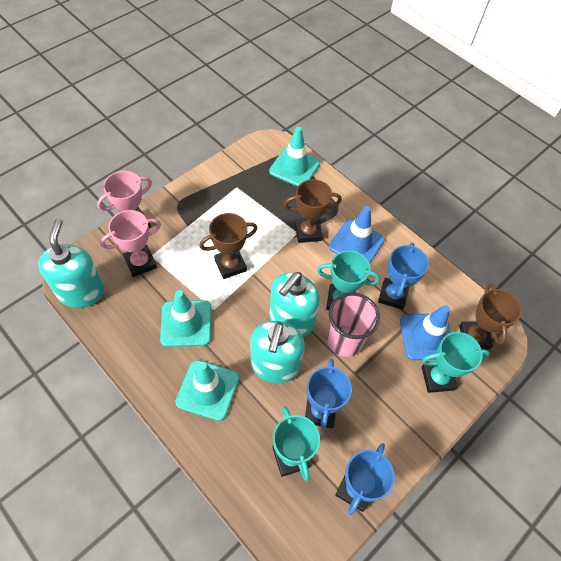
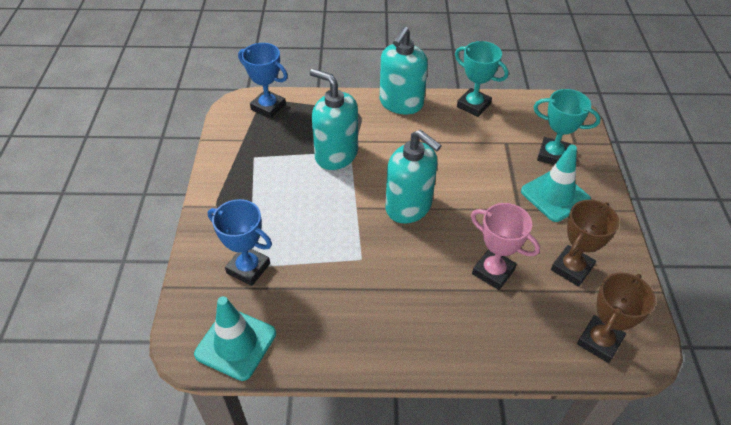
blue traffic cone: [329,206,385,264] [400,305,451,360] = 2 -> none = 0
blue trophy: [305,359,352,429] [335,443,395,515] [378,242,429,310] = 3 -> [208,199,272,286] [238,43,288,119] = 2
brown trophy: [199,213,258,279] [284,179,342,243] [459,284,522,349] = 3 -> [551,200,620,287] [577,272,656,363] = 2
pink cup: [327,292,380,357] = 1 -> none = 0
pink trophy: [97,171,152,228] [100,210,161,277] = 2 -> [471,203,540,290] = 1
turquoise traffic cone: [160,290,211,347] [175,360,239,421] [269,127,320,187] = 3 -> [194,296,276,381] [521,145,591,222] = 2
turquoise trophy: [272,407,320,481] [317,250,380,310] [422,332,490,393] = 3 -> [455,41,508,117] [534,89,601,165] = 2

